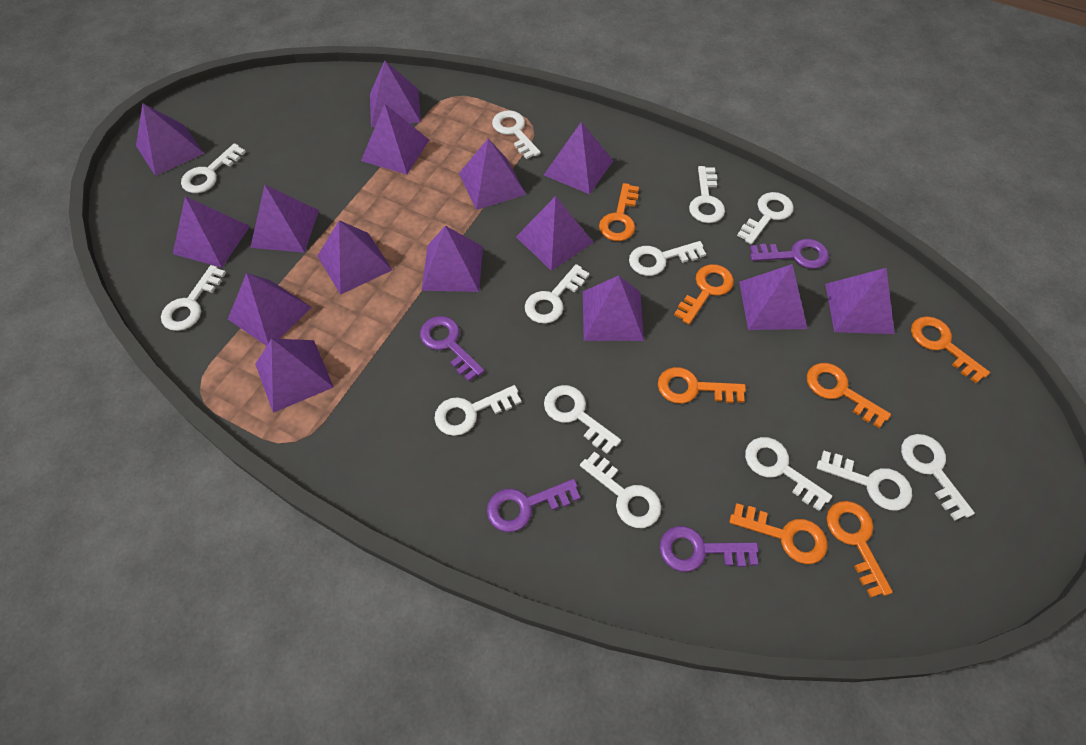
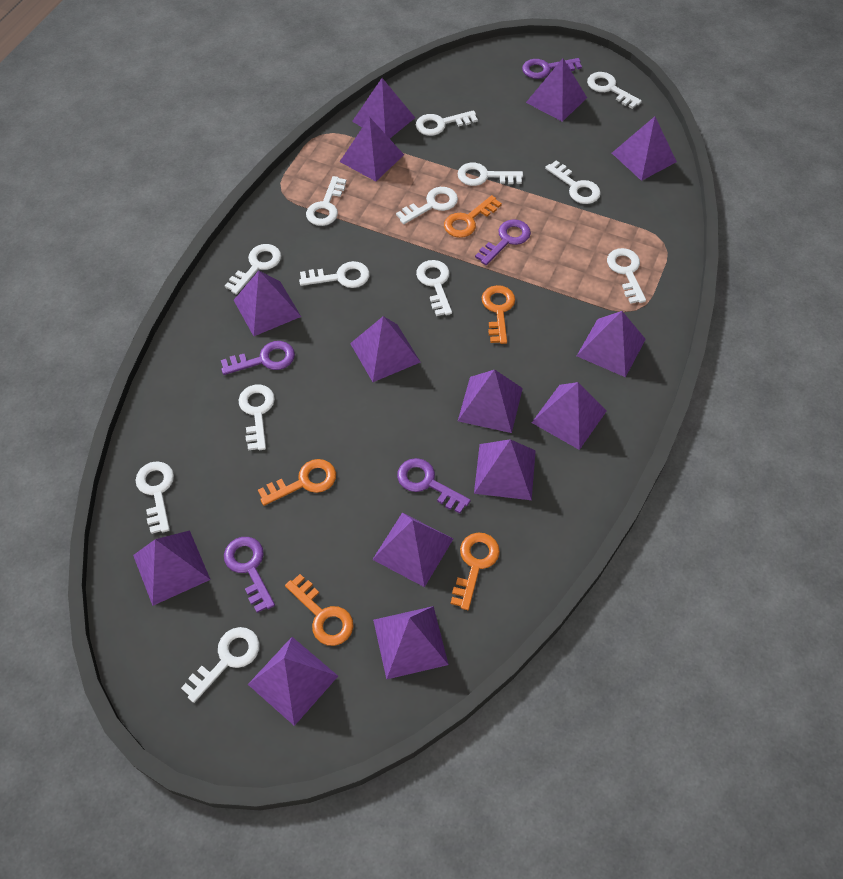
orange key: [599,183,639,241] [658,367,746,404] [674,264,734,325] [729,503,828,564] [807,363,891,428] [827,501,893,598] [911,316,990,383] = 7 -> [258,459,336,506] [285,574,353,646] [444,195,502,238] [451,533,500,610] [482,285,515,344] = 5
purple key: [420,316,484,381] [487,479,580,532] [660,526,759,572] [750,239,829,269] = 4 -> [221,341,295,375] [224,537,275,613] [397,458,471,514] [475,219,531,265] [522,58,582,79] = 5
purple pyramid: [136,103,204,176] [173,196,250,268] [228,273,312,346] [250,185,319,253] [255,338,334,413] [317,220,392,295] [361,104,429,174] [370,60,421,127] [421,226,483,292] [459,138,526,210] [516,196,593,271] [544,122,613,194] [583,275,644,341] [739,264,807,330] [825,268,895,334] = 15 -> [133,530,211,606] [234,271,301,336] [248,637,338,726] [340,117,404,181] [350,316,420,382] [352,78,415,139] [372,513,453,587] [373,606,449,680] [458,370,523,433] [474,439,536,500] [526,58,587,122] [532,382,607,450] [577,311,646,377] [612,116,677,181] = 14

